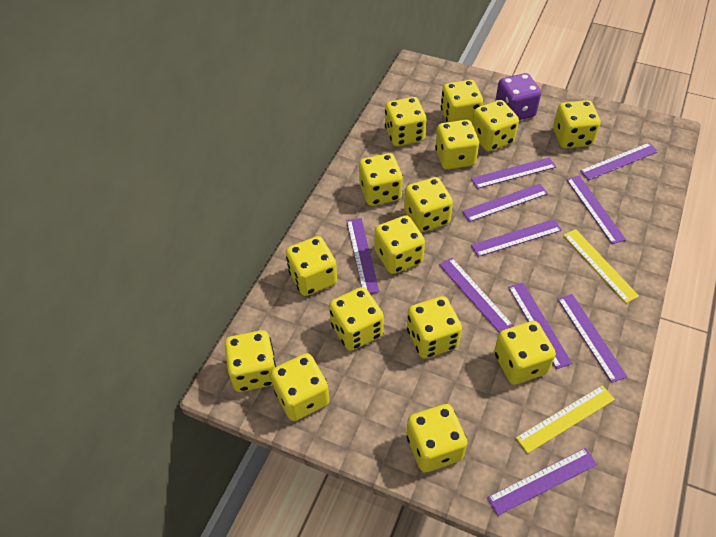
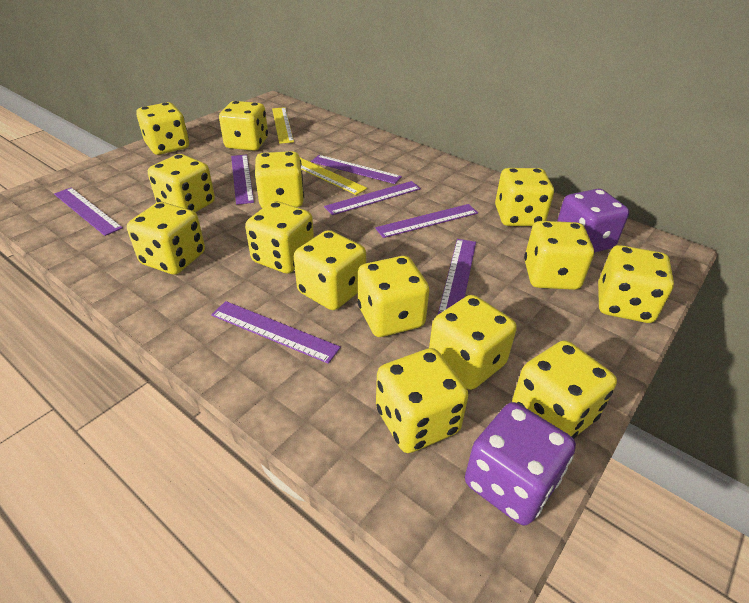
purple dice: [495,73,541,120] = 1 -> [465,402,576,525] [557,189,629,253] = 2
purple ruler: [347,218,379,294] [439,258,513,333] [462,184,548,222] [471,157,556,189] [471,219,562,257] [487,448,597,516] [508,282,572,369] [558,294,627,383] [566,175,626,244] [580,143,658,180] = 10 -> [54,188,123,236] [211,301,341,364] [231,154,254,205] [311,155,402,184] [324,181,421,215] [375,204,478,238] [438,239,476,315] = 7
yellow dice: [224,330,276,392] [270,353,330,421] [286,236,337,296] [329,287,384,351] [359,153,403,206] [375,215,425,274] [385,97,426,146] [404,177,453,232] [407,296,462,359] [407,404,467,472] [435,120,479,170] [441,80,483,122] [472,100,519,152] [494,321,556,385] [553,100,601,149] = 15 -> [127,202,205,275] [136,102,189,155] [148,154,215,212] [219,101,268,151] [245,201,314,274] [254,151,304,208] [294,230,366,310] [358,256,429,337] [376,348,469,453] [429,295,517,390] [495,168,554,226] [512,340,617,439] [524,221,594,290] [598,245,674,323] = 14

